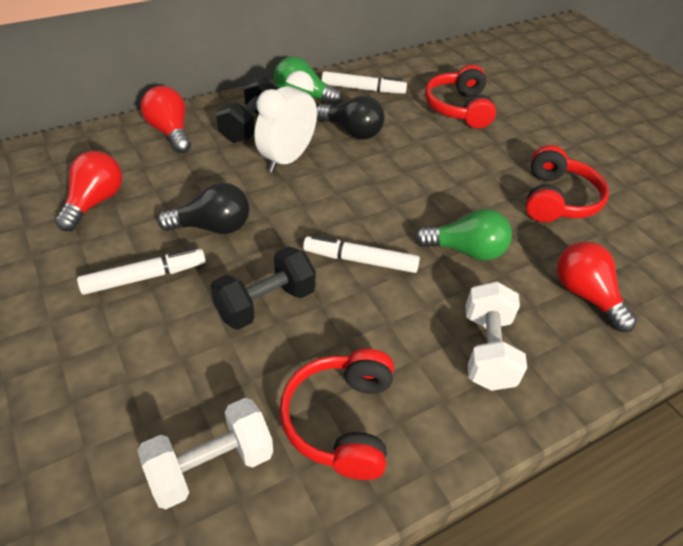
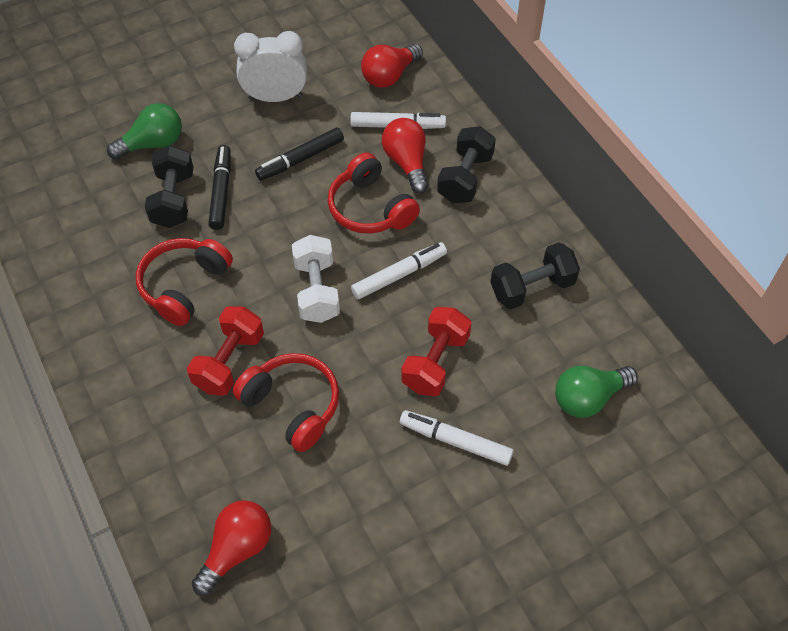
black dumbbell: [210,246,316,330] [216,76,278,143] = 2 -> [145,145,193,228] [437,126,496,203] [491,242,580,310] = 3
black light bulb: [157,182,250,234] [317,95,385,140] = 2 -> none = 0
black marker: none = 0 -> [208,145,231,230] [255,128,344,181] = 2
red dumbbell: none = 0 -> [187,306,264,396] [401,307,472,396] = 2
white dumbbell: [137,398,273,509] [466,281,527,391] = 2 -> [292,235,340,323] = 1

